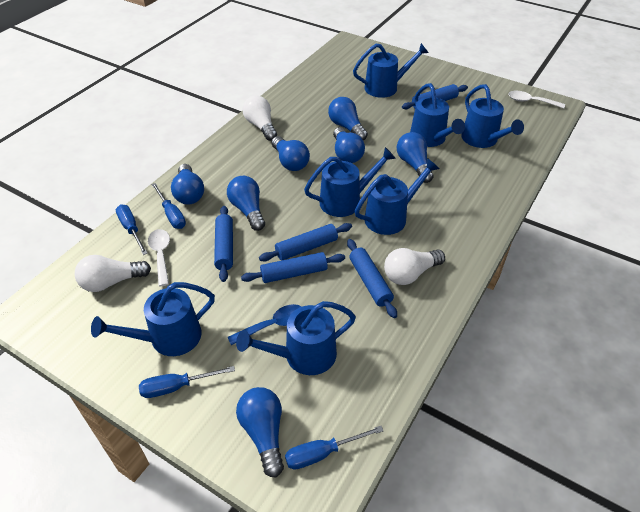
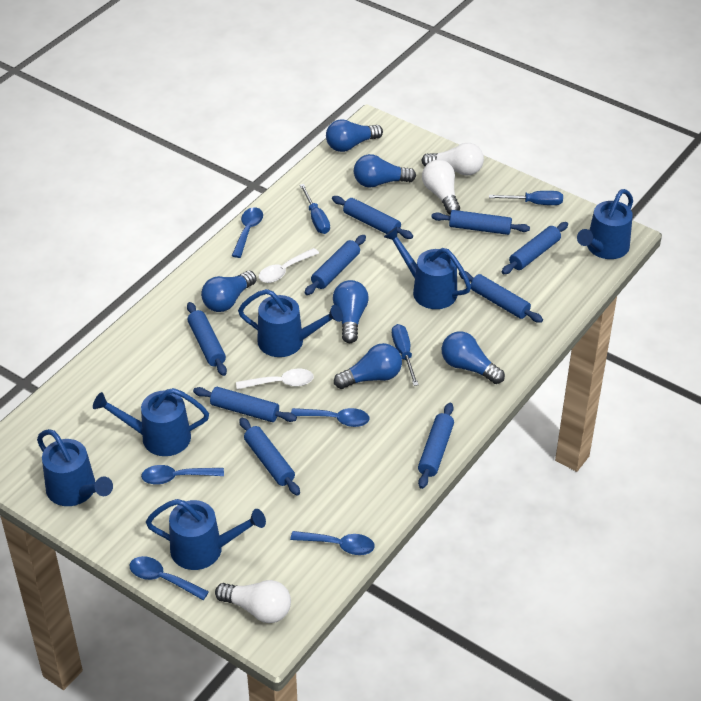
blue light bulb: [171,164,204,205] [227,176,265,231] [236,387,284,477] [272,136,310,171] [328,97,368,140] [333,127,365,163] [397,132,434,183] = 7 -> [201,271,256,312] [326,119,383,152] [333,280,369,343] [334,343,402,389] [354,154,416,188] [442,332,505,384] = 6
blue rolling pin: [214,206,233,282] [241,252,345,283] [259,223,352,262] [347,239,397,318] [402,84,468,109] = 5 -> [187,302,227,376] [193,387,297,422] [239,418,300,495] [305,235,366,295] [332,196,413,239] [418,403,454,489] [431,210,530,235] [459,271,543,323] [502,222,568,274] = 9
blue screwdriver: [116,205,148,255] [139,366,235,398] [151,183,186,229] [285,426,383,470] = 4 -> [300,184,330,234] [392,324,419,386] [489,191,563,205] = 3
blue spoon: [228,304,302,345] = 1 -> [130,556,209,600] [141,465,224,485] [232,207,263,258] [290,531,375,555] [291,408,370,427] = 5
blue watering can: [91,282,215,356] [236,301,356,375] [304,147,396,217] [353,43,429,98] [355,159,440,235] [410,83,465,147] [461,84,524,148] = 7 -> [37,429,113,506] [93,388,209,456] [146,499,266,570] [238,289,343,357] [384,227,471,309] [577,189,633,259] = 6

